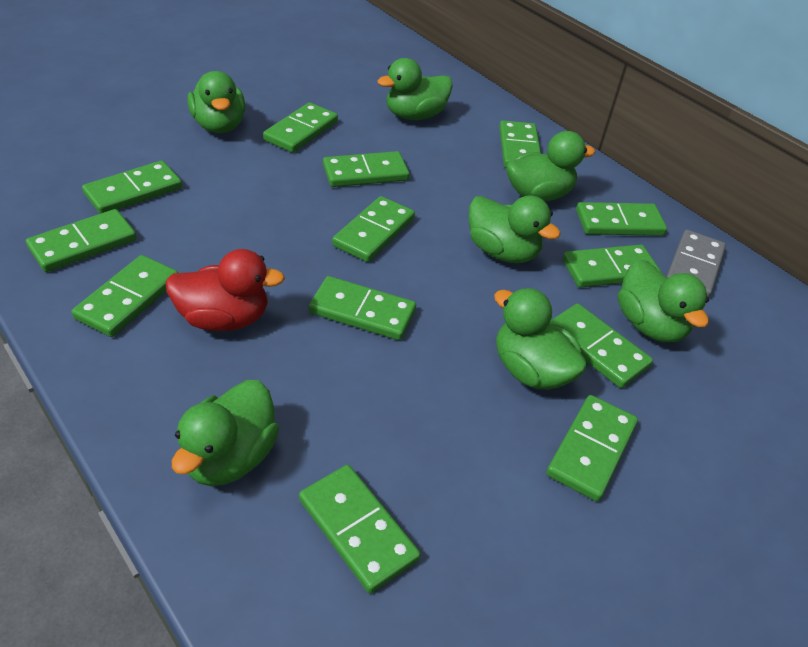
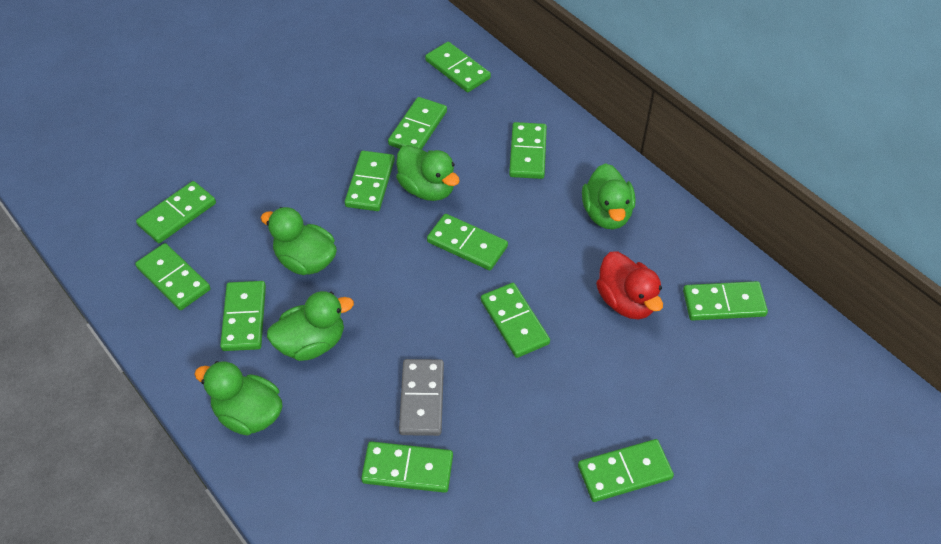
green domino: [26,209,137,272] [72,255,178,337] [82,161,182,214] [263,102,338,153] [299,465,421,593] [309,276,416,340] [323,151,410,187] [332,196,415,262] [499,120,541,168] [546,395,638,501] [550,304,653,388] [563,245,661,288] [576,202,667,236] = 13 -> [135,243,210,310] [136,181,216,243] [220,281,266,351] [345,151,395,211] [361,441,453,493] [388,97,447,150] [425,42,491,92] [427,214,508,270] [481,283,550,358] [509,122,547,179] [578,439,674,502] [683,281,768,321] = 12
green duck: [172,380,279,486] [187,71,246,133] [377,58,453,120] [469,195,561,263] [494,288,587,390] [506,131,595,201] [618,260,709,342] = 7 -> [194,361,282,436] [261,207,337,275] [267,291,354,361] [396,145,460,201] [582,163,635,229] = 5

